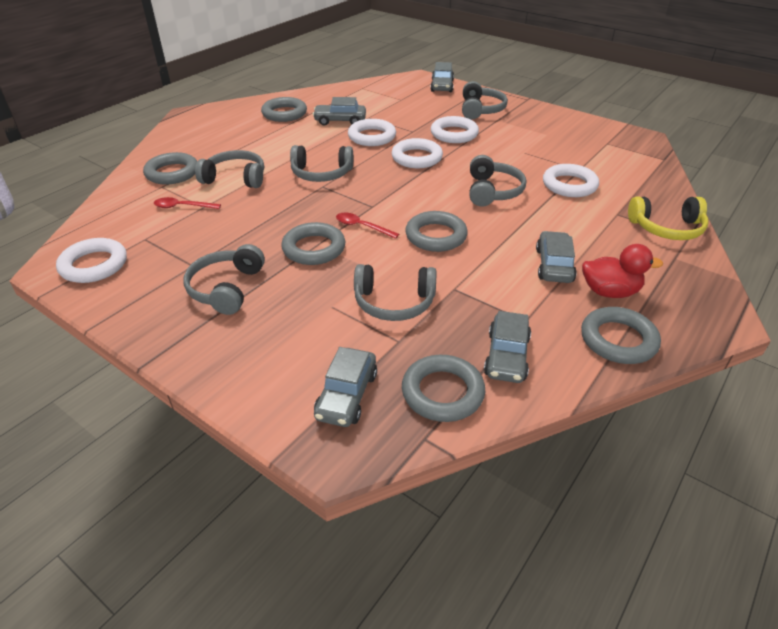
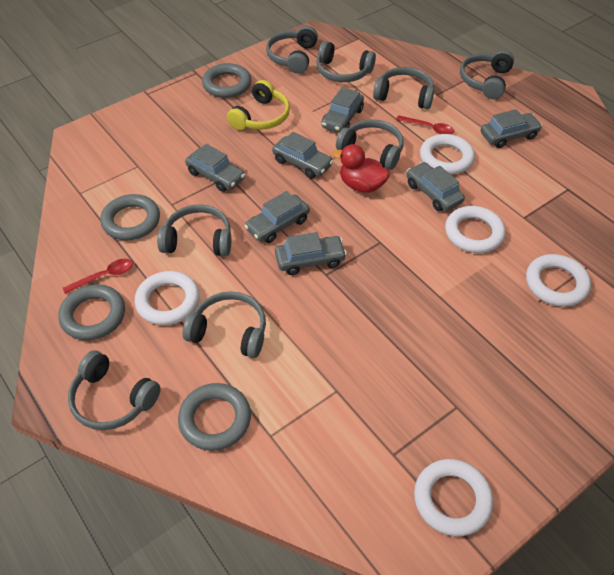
grey car: [313,97,366,125] [314,347,377,427] [430,62,454,92] [484,311,531,383] [536,231,577,283] = 5 -> [185,144,245,192] [244,191,310,243] [272,132,334,179] [275,232,347,275] [321,87,364,133] [407,162,465,211] [481,109,542,148] = 7
grey headphones: [183,244,265,315] [195,150,264,188] [290,145,353,182] [354,264,437,321] [462,81,508,119] [470,155,526,207] = 6 -> [68,350,161,430] [157,204,231,256] [182,291,266,358] [266,26,318,74] [316,41,376,82] [336,119,404,170] [373,67,434,109] [460,50,514,99] = 8
grey ring: [143,152,197,185] [261,97,307,122] [281,222,345,265] [402,355,485,422] [405,211,468,252] [581,307,661,364] = 6 -> [58,284,125,340] [100,194,160,240] [178,383,251,451] [202,63,251,98] = 4

